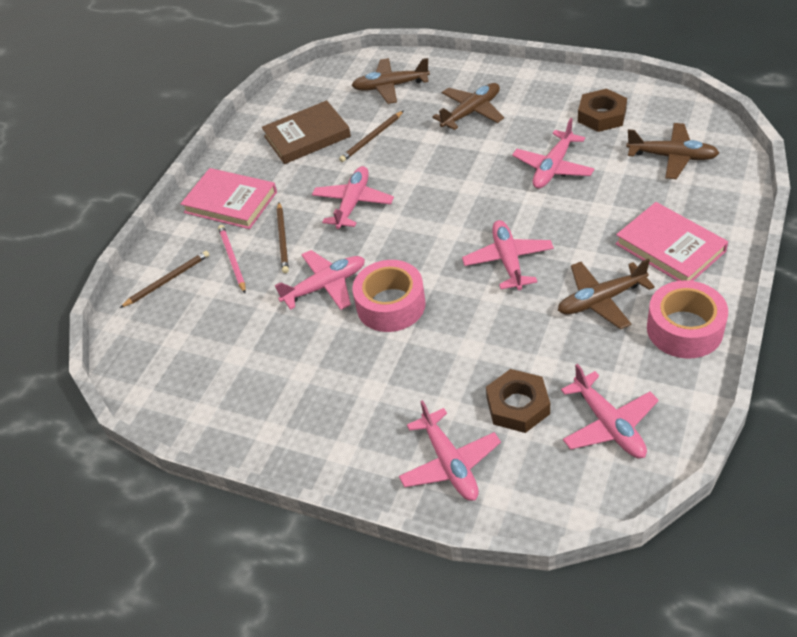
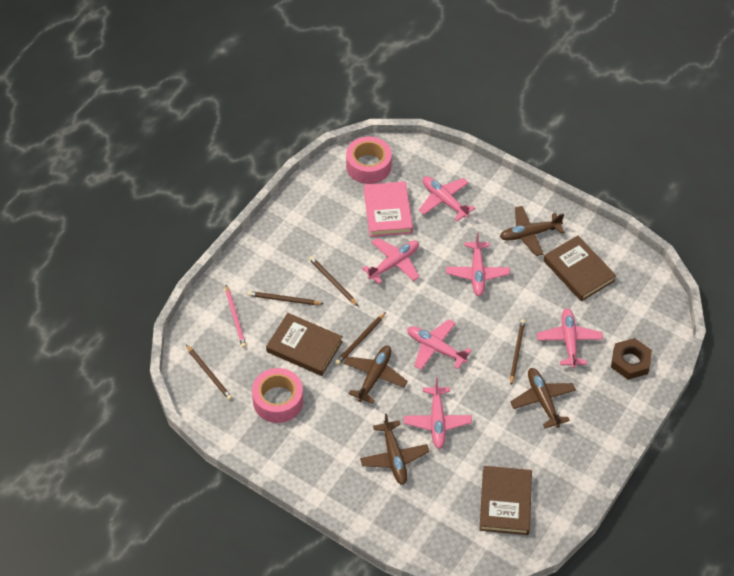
brown book: [262,100,351,164] = 1 -> [266,313,343,376] [479,466,532,535] [543,236,616,301] = 3
brown nut: [486,369,550,433] [578,89,627,132] = 2 -> [611,338,652,380] = 1
brown pencil: [120,250,209,308] [277,202,289,273] [339,111,403,162] = 3 -> [186,345,232,400] [248,291,323,305] [309,256,358,306] [335,312,386,365] [510,319,525,385] = 5
pink book: [181,168,277,229] [615,202,728,281] = 2 -> [364,181,413,237] = 1

